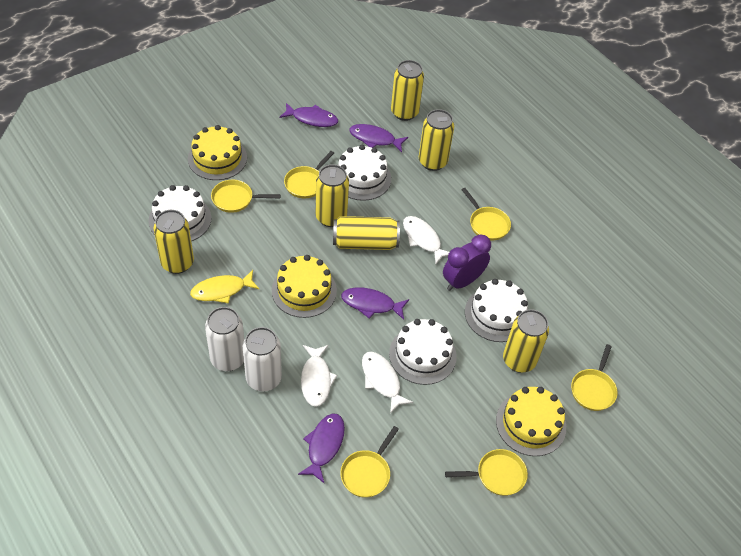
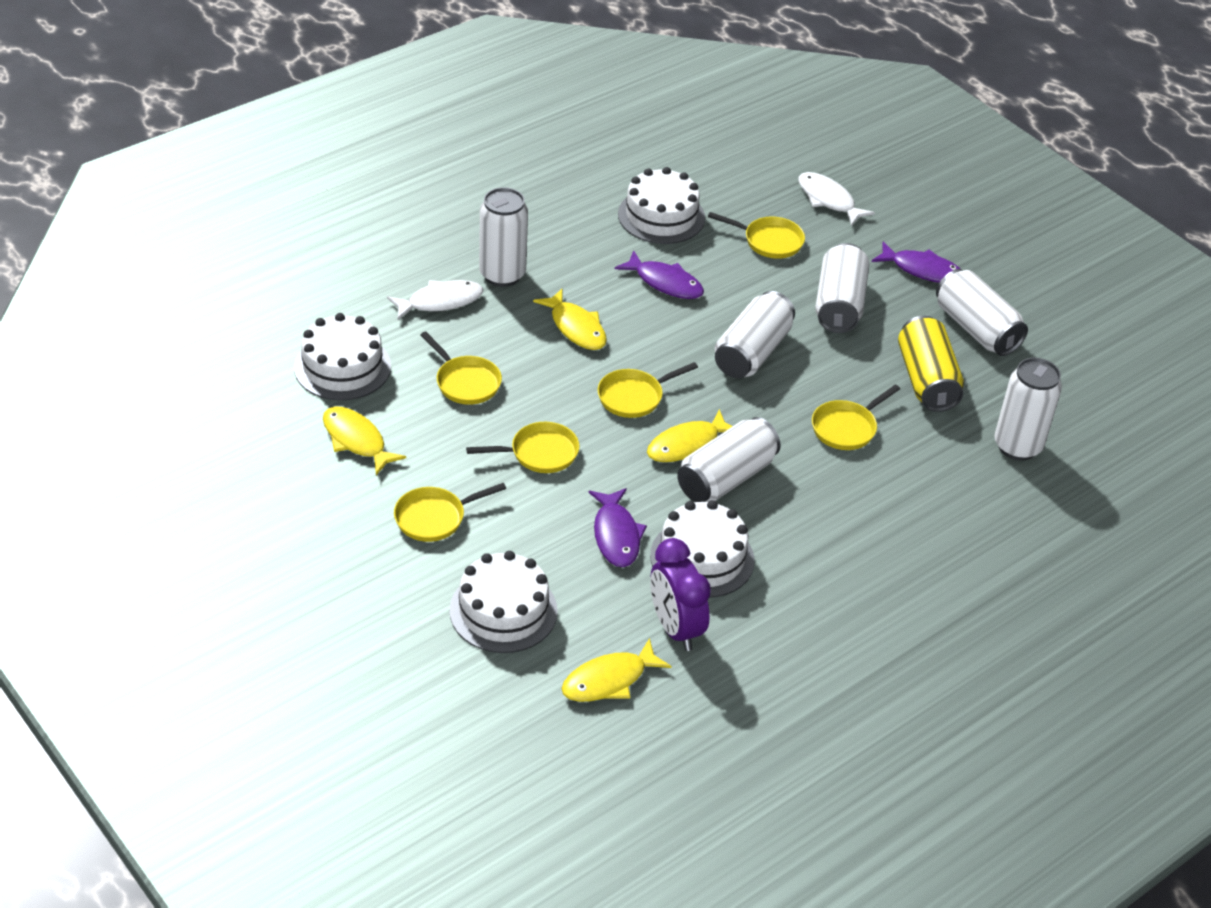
purple fish: [279,103,338,127] [298,414,345,484] [341,287,409,320] [349,124,408,152] = 4 -> [589,488,647,567] [615,250,704,299] [872,242,960,283] = 3
white can: [205,307,244,371] [243,327,282,392] = 2 -> [479,187,528,287] [677,417,781,502] [715,291,795,378] [815,243,869,333] [936,269,1028,356] [994,358,1062,461] = 6
white fish: [301,345,337,407] [362,351,413,414] [403,216,449,264] = 3 -> [387,280,483,320] [798,172,875,226] = 2
yellow cake: [188,125,247,180] [272,255,337,318] [496,387,566,456] = 3 -> none = 0
yellow can: [154,210,194,274] [316,164,349,227] [333,216,400,250] [391,60,424,121] [419,109,454,171] [503,309,549,373] = 6 -> [898,316,964,412] = 1
yellow fish: [190,270,259,304] = 1 -> [323,406,406,475] [533,289,607,350] [561,638,672,702] [647,409,733,462] = 4

